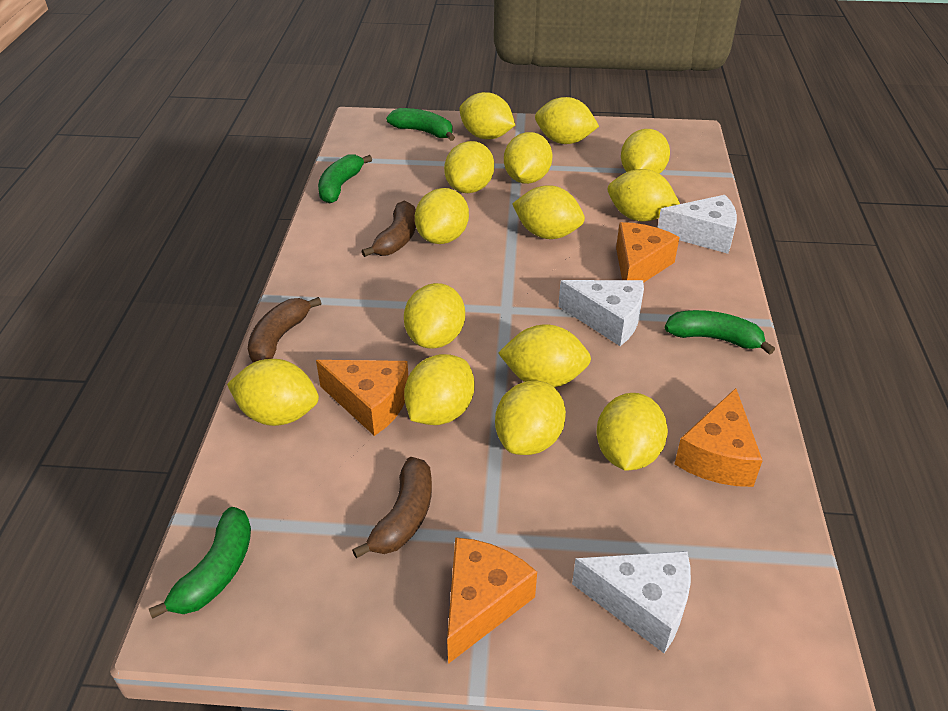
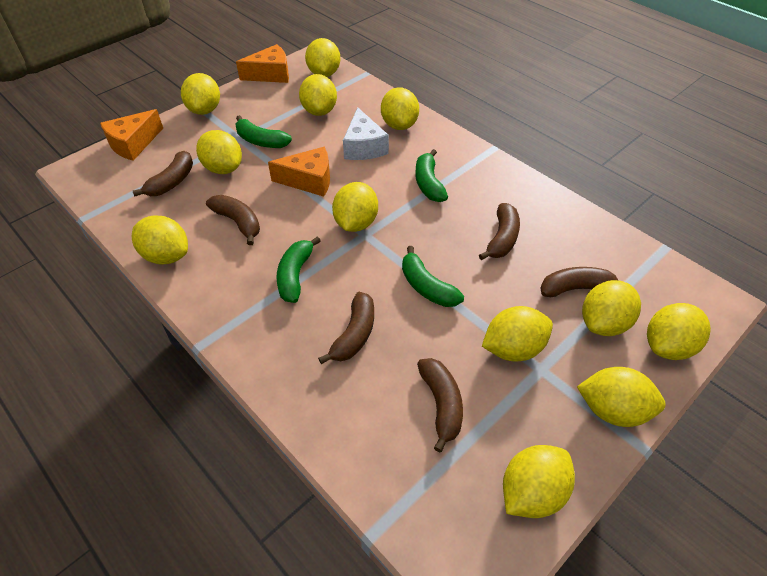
brown banana: [248,297,321,363] [352,457,432,558] [361,201,416,257] = 3 -> [133,151,193,196] [206,195,260,245] [318,292,374,364] [417,358,463,453] [479,203,520,260] [540,267,618,297] = 6
orange cheese: [316,360,408,436] [447,537,537,664] [616,222,680,283] [675,388,763,487] = 4 -> [100,109,163,161] [236,44,289,83] [268,147,330,197] = 3
white cheese: [558,280,644,346] [572,551,691,653] [657,195,737,254] = 3 -> [343,107,389,160] = 1
yellow lemon: [227,359,319,426] [404,283,465,349] [404,354,475,425] [415,188,469,244] [444,141,494,193] [459,92,515,139] [495,381,566,455] [498,324,591,387] [504,132,553,184] [512,185,585,239] [535,97,599,144] [596,393,668,471] [608,169,680,221] [621,129,670,174] = 14 -> [132,216,188,264] [181,73,220,115] [196,130,242,174] [299,74,337,116] [305,38,340,77] [332,182,378,232] [381,87,419,130] [482,306,553,361] [503,445,575,518] [577,367,666,427] [582,280,641,336] [647,303,711,360] = 12

